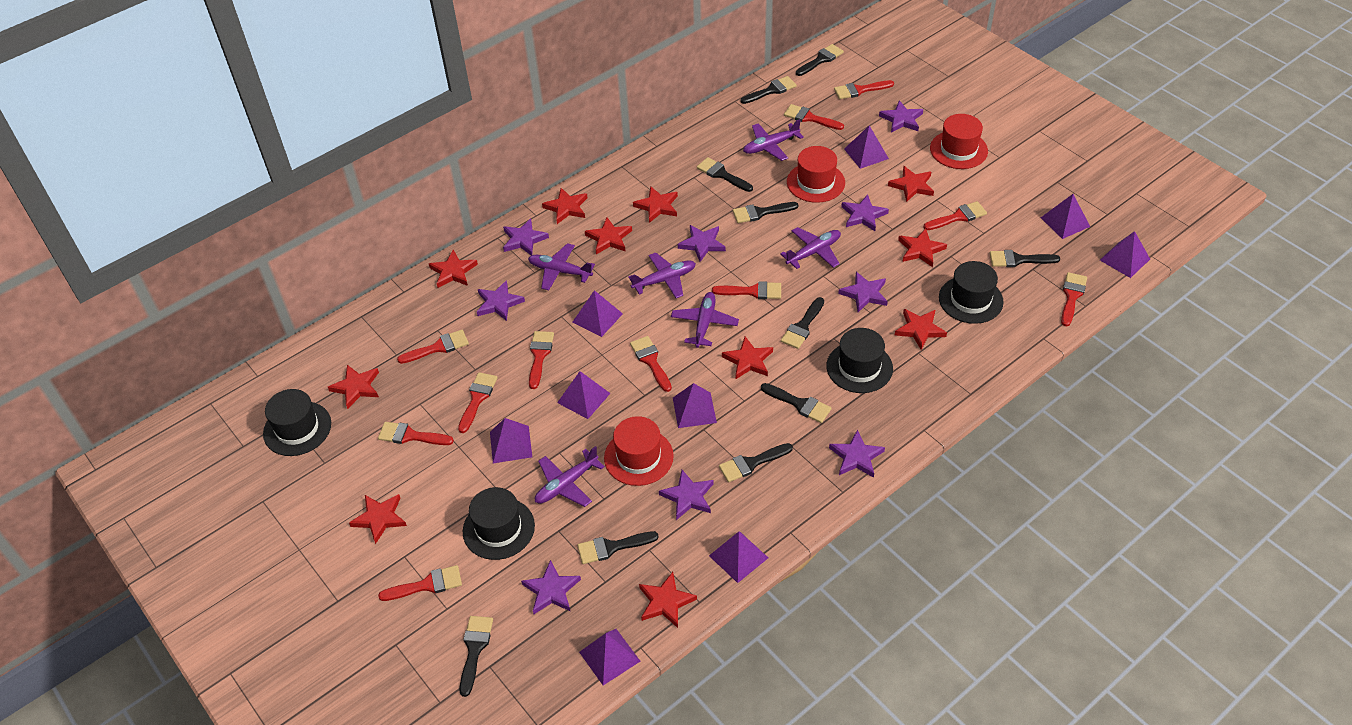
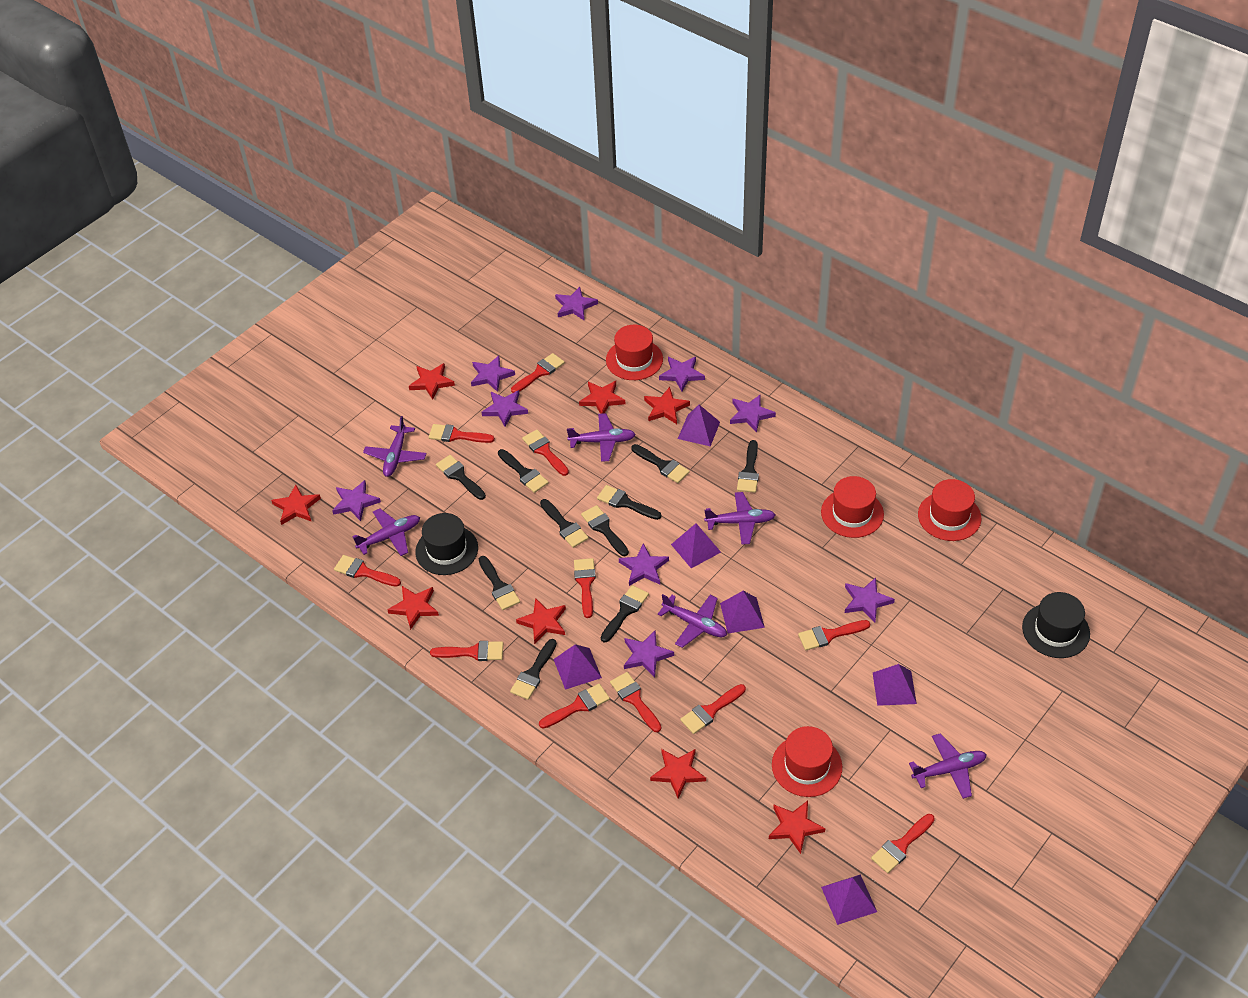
black hat: [263,389,331,456] [463,487,535,560] [826,328,893,393] [939,261,1004,324] = 4 -> [415,513,478,575] [1022,592,1090,658] = 2
purple pyramid: [490,418,532,463] [557,371,610,419] [573,290,623,337] [579,629,640,686] [673,383,717,428] [709,531,768,583] [844,125,889,169] [1041,194,1090,239] [1100,231,1150,278] = 9 -> [553,644,602,690] [671,523,721,568] [678,405,720,446] [720,591,765,633] [821,874,877,925] [873,664,917,706] = 6
red hat: [604,416,674,486] [787,146,845,203] [930,114,988,169] = 3 -> [606,325,663,380] [772,726,842,797] [821,476,884,538] [918,479,981,541] = 4
red star: [328,365,379,409] [349,494,407,544] [429,250,478,288] [542,188,588,224] [585,217,632,254] [633,186,678,223] [639,572,697,628] [722,337,773,379] [888,166,934,202] [895,309,947,350] [898,228,947,267] = 11 -> [271,484,321,525] [387,586,439,630] [409,363,455,400] [516,598,566,644] [579,381,625,414] [644,387,690,424] [650,749,706,798] [769,801,825,854] = 8

